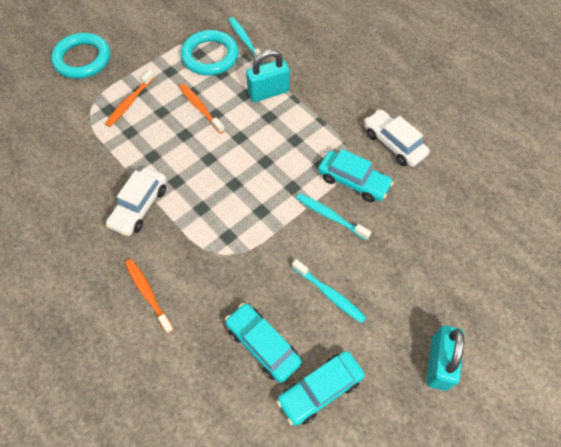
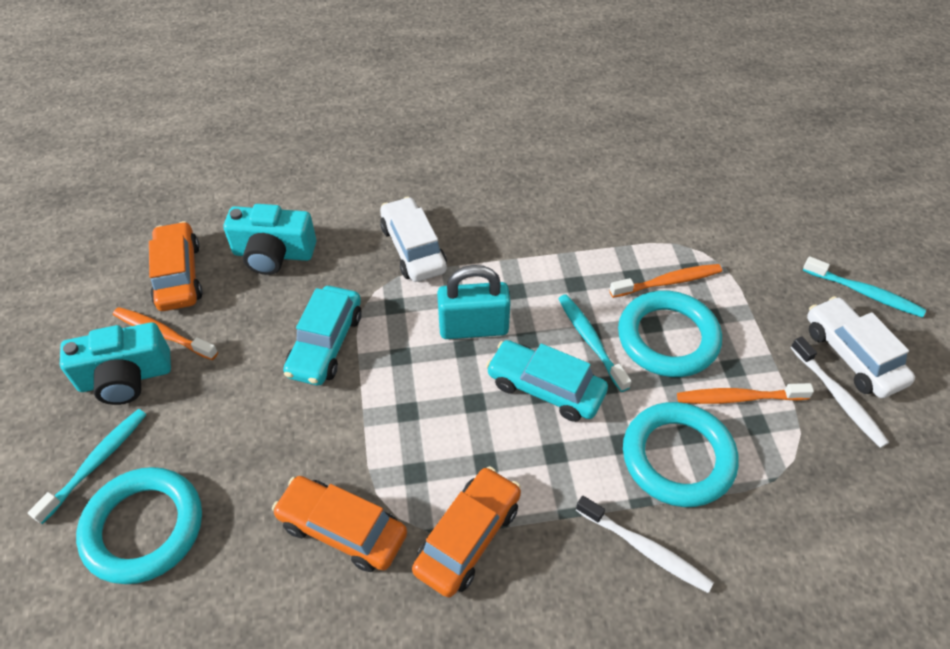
orange car: none = 0 -> [149,221,203,311] [272,476,407,572] [412,466,521,597] = 3
turquoise camera: none = 0 -> [60,322,171,405] [224,204,316,275] = 2
turquoise car: [225,303,302,383] [277,351,365,426] [318,149,394,202] = 3 -> [283,286,362,385] [486,340,608,422] = 2
turquoise padlock: [246,49,290,102] [426,325,464,391] = 2 -> [437,265,511,339] = 1
turquoise ring: [51,33,110,79] [181,30,239,76] = 2 -> [76,467,202,584] [618,290,722,377] [623,402,739,507] = 3
white toothbrush: none = 0 -> [576,496,714,593] [790,336,889,448] = 2

